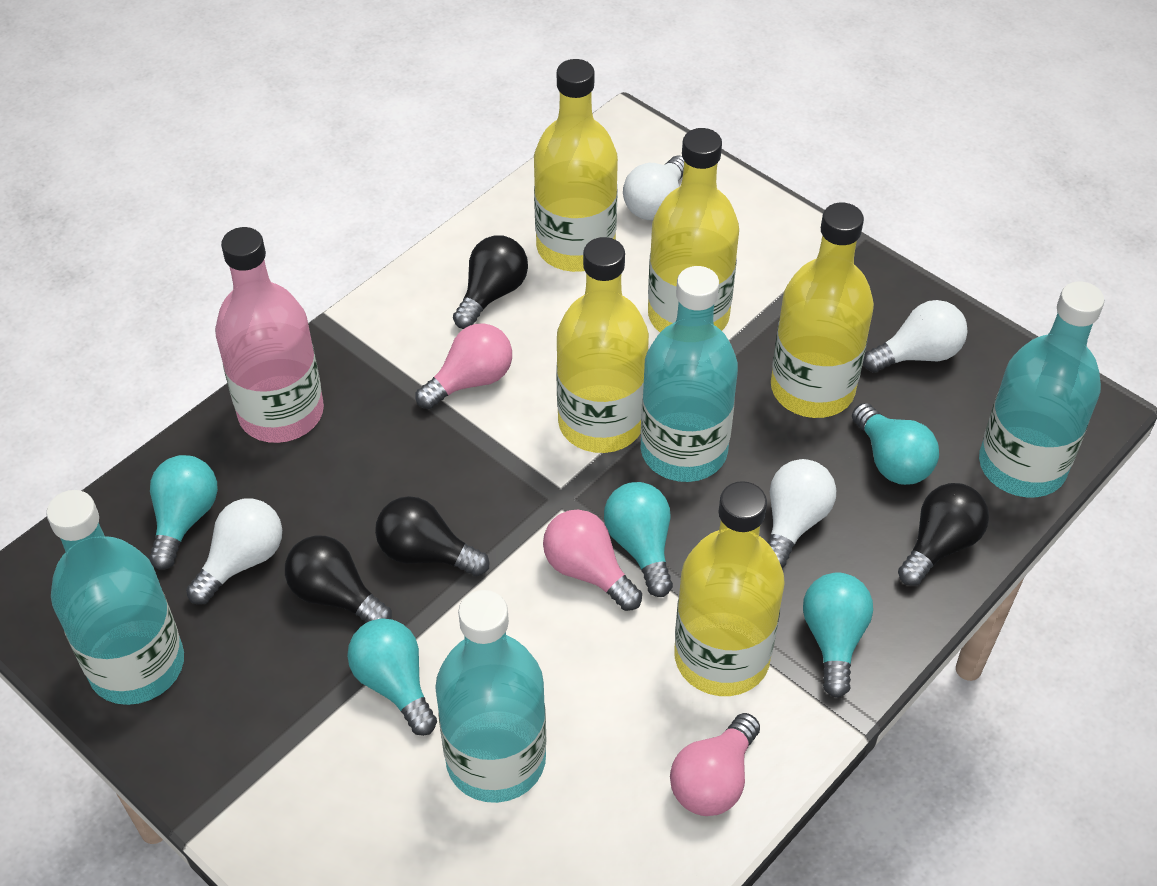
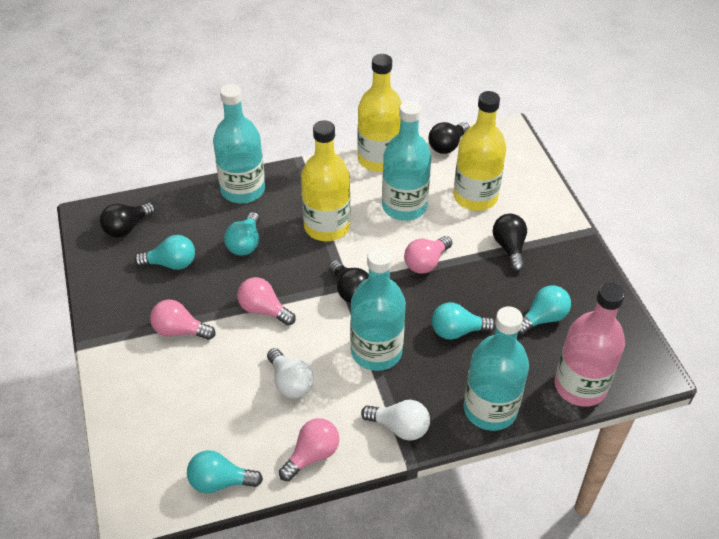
pink light bulb: [415,323,512,409] [543,510,642,611] [670,713,760,816] = 3 -> [150,300,215,340] [237,277,296,326] [279,418,339,481] [404,236,452,274] = 4
white light bulb: [186,498,282,605] [623,155,684,220] [767,459,836,568] [863,300,967,373] = 4 -> [267,348,314,398] [361,400,430,441] = 2
yellow bottle: [534,59,618,272] [556,237,649,453] [648,128,739,332] [674,481,785,696] [771,203,874,418] = 5 -> [301,120,350,241] [357,54,402,172] [453,91,506,211] = 3

